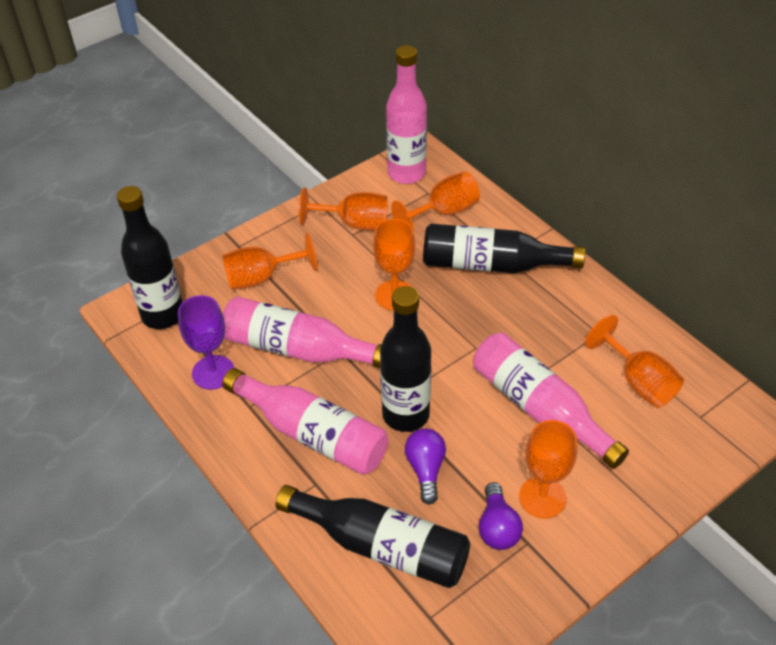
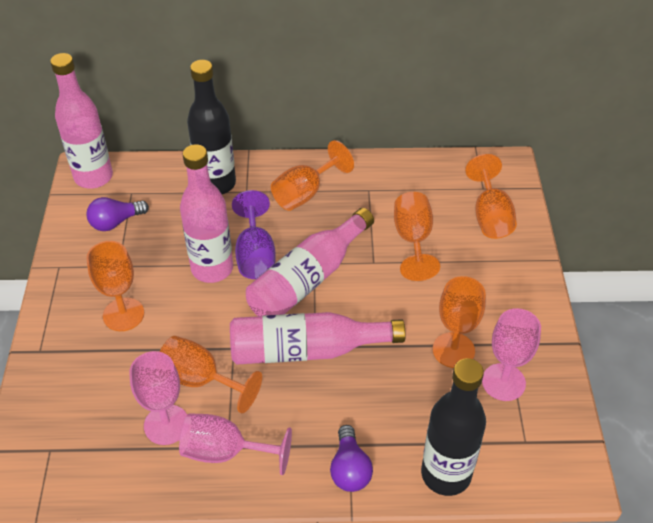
black bottle: [117,186,183,329] [275,485,470,588] [380,286,431,432] [423,224,585,273] = 4 -> [187,60,236,194] [421,358,486,496] = 2
pink goblet: none = 0 -> [129,351,187,445] [179,413,292,475] [482,308,541,401] = 3

